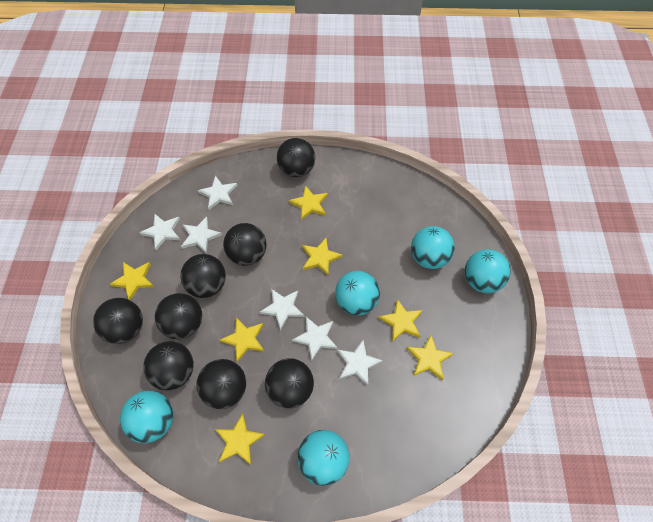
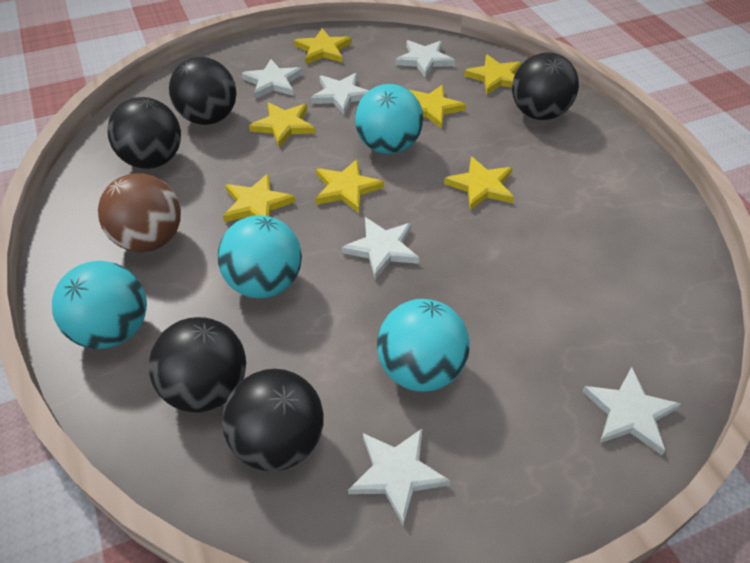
black ball: [93,298,143,344] [143,341,194,390] [155,293,202,339] [180,254,226,298] [196,359,246,409] [223,223,267,266] [265,358,314,408] [277,138,315,177] = 8 -> [107,97,181,169] [149,317,246,412] [169,57,237,125] [222,369,324,471] [512,52,579,120] = 5
brown ball: none = 0 -> [98,173,181,252] = 1
turquoise ball: [120,391,173,443] [297,430,350,486] [335,271,380,316] [411,226,455,269] [465,249,511,293] = 5 -> [52,261,147,349] [218,215,302,299] [355,84,424,154] [377,299,470,392] = 4

